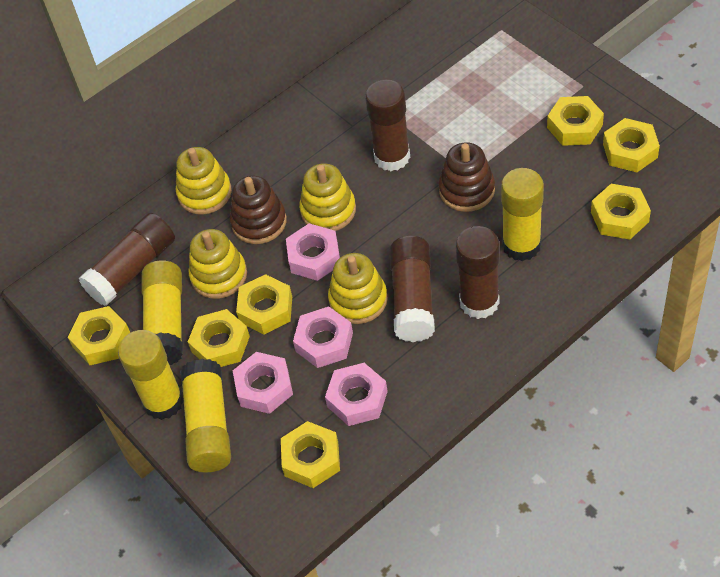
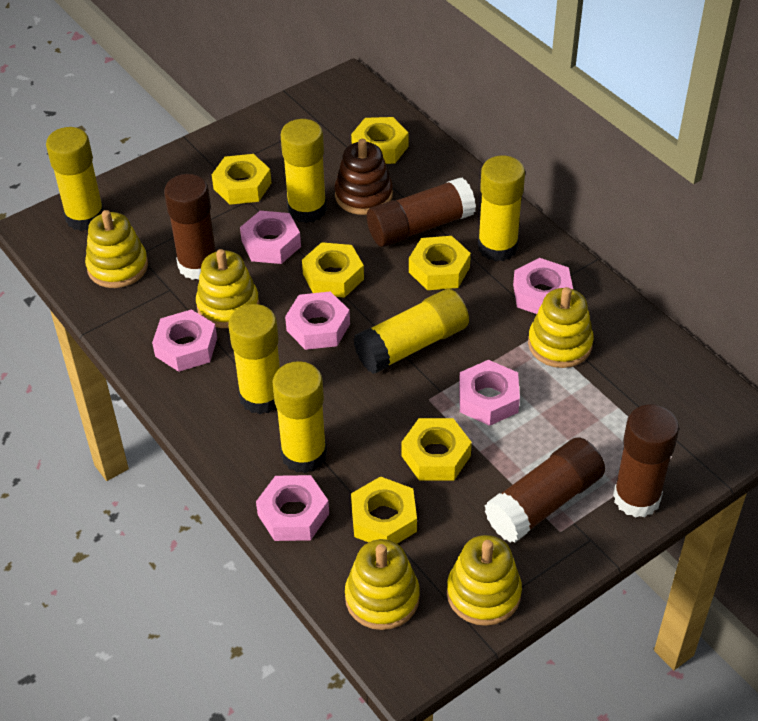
brown stacking toy: [230,175,287,244] [439,142,495,212] = 2 -> [335,139,393,215] = 1
pink nut: [233,352,293,414] [286,223,340,281] [293,306,353,368] [325,363,388,426] = 4 -> [152,309,217,372] [240,211,301,264] [256,475,329,541] [285,291,350,350] [459,360,520,426] [513,258,573,314] = 6
yellow glue stick: [118,330,184,420] [142,260,183,365] [180,359,231,473] [501,168,544,261] = 4 -> [46,127,104,231] [228,304,280,414] [273,361,327,473] [281,119,327,223] [353,289,469,374] [478,156,525,261] = 6
yellow nut: [68,306,130,365] [188,309,250,367] [236,274,292,334] [281,421,340,488] [547,96,604,146] [591,184,651,240] [603,118,660,172] = 7 -> [212,154,271,205] [302,242,364,298] [351,117,408,164] [351,476,417,544] [401,418,472,480] [409,236,471,290] = 6
yellow stacking toy: [176,147,232,215] [189,229,247,299] [299,163,356,231] [328,253,388,324] = 4 -> [85,210,148,288] [196,249,259,328] [345,539,420,630] [447,535,522,626] [528,287,594,368] = 5

